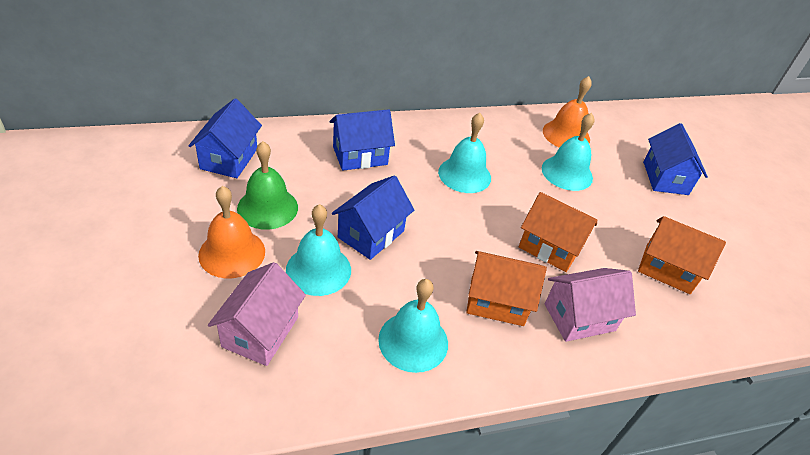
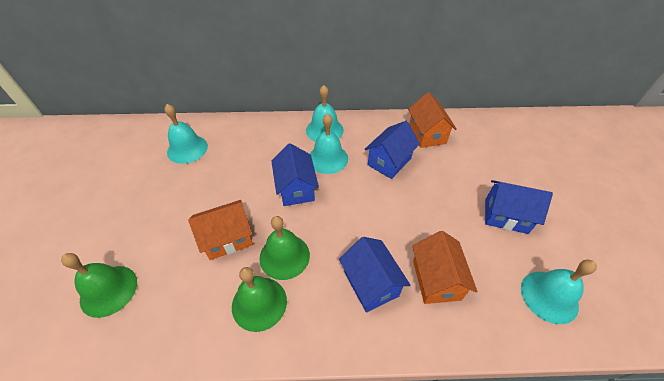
green bell: [237,141,298,230] = 1 -> [61,253,137,318] [232,267,287,332] [259,216,310,280] = 3
orange bell: [198,186,265,278] [543,76,592,148] = 2 -> none = 0
pink house: [208,262,306,366] [545,268,636,342] = 2 -> none = 0

